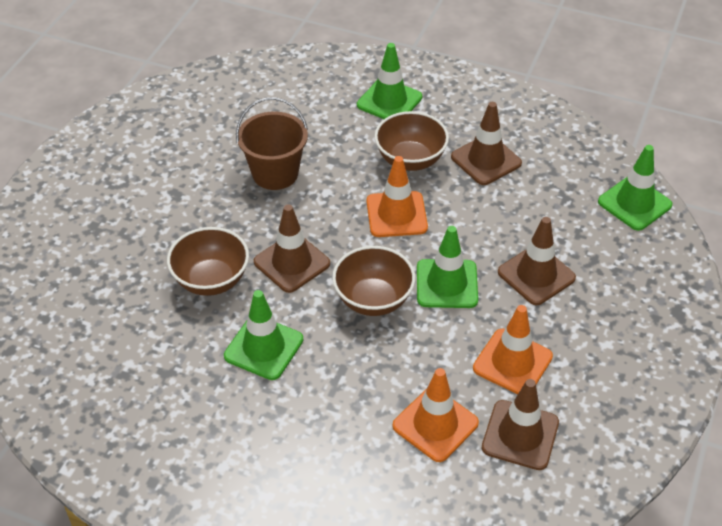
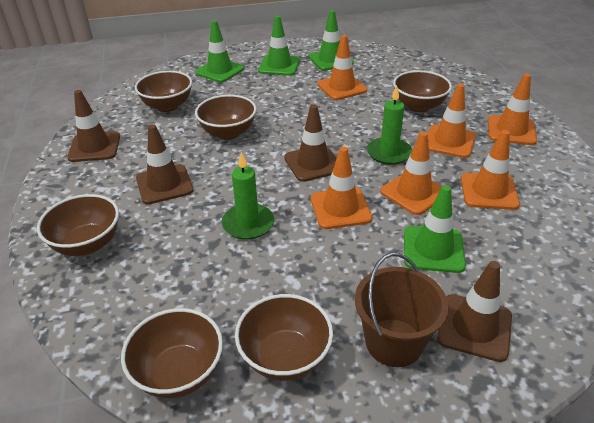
brown bowl: [167,227,249,296] [332,246,415,316] [375,111,449,171] = 3 -> [37,194,119,256] [121,308,223,398] [135,71,192,112] [195,95,257,140] [235,294,333,381] [393,70,452,112] = 6
green candle: none = 0 -> [222,152,274,240] [367,86,412,165] = 2
orange traffic cone: [367,156,428,237] [393,368,479,462] [473,305,553,394] = 3 -> [311,147,372,229] [317,35,367,100] [380,131,442,215] [428,84,476,158] [461,130,520,210] [488,73,537,145] = 6

